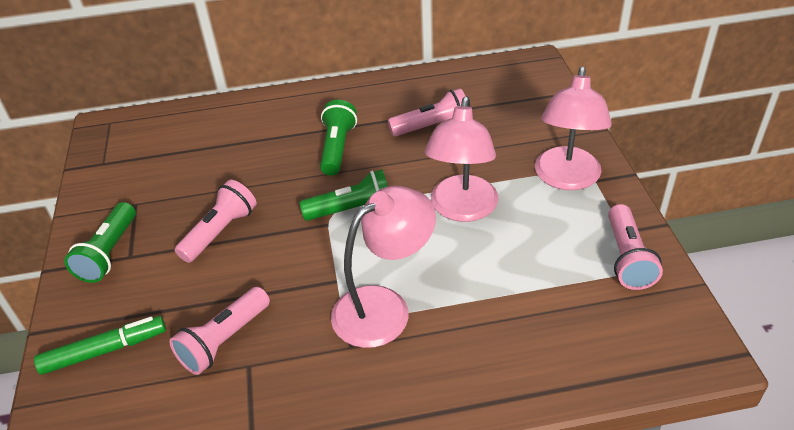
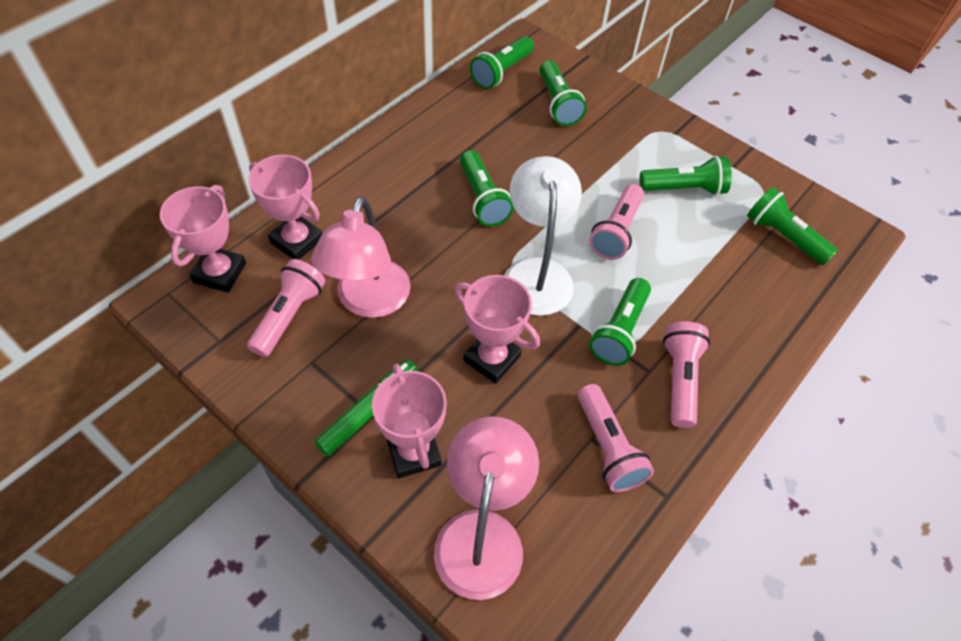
green flashlight: [64,202,136,283] [299,169,388,221] [320,100,357,176] = 3 -> [460,150,514,226] [470,36,534,89] [539,60,587,126] [589,278,651,366] [640,156,732,196] [747,187,838,265] = 6
pink lamp: [331,186,436,348] [424,96,498,222] [535,67,612,190] = 3 -> [311,196,411,318] [434,416,539,600] = 2
pink trophy: none = 0 -> [160,185,246,293] [248,155,322,260] [372,364,447,478] [455,275,540,384] = 4
white lamp: none = 0 -> [504,156,582,316] = 1

